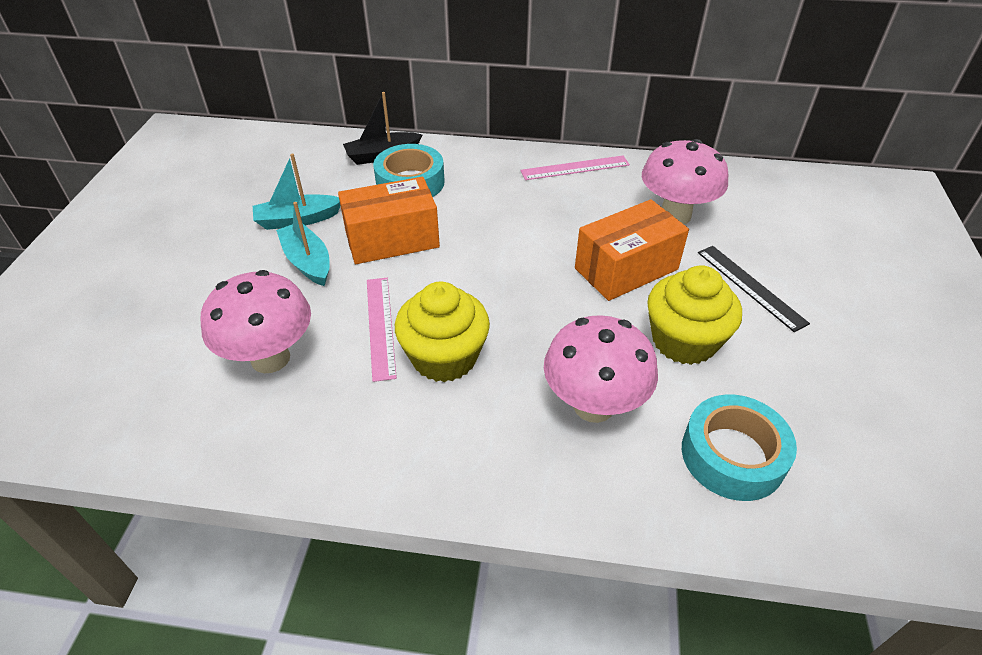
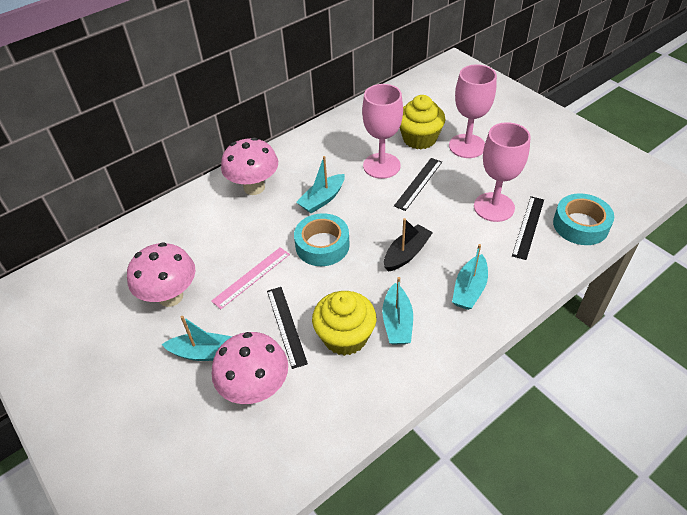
black ruler: [698,246,810,332] = 1 -> [267,287,308,369] [394,158,442,211] [512,196,544,260] = 3
orange box: [338,177,440,264] [575,199,689,301] = 2 -> none = 0
pink goblet: none = 0 -> [362,84,403,179] [449,64,497,158] [474,122,531,222] = 3
pink ruler: [367,278,397,382] [521,155,630,180] = 2 -> [211,247,290,309] = 1
turquoise boat: [253,154,340,230] [276,202,330,286] = 2 -> [161,316,232,361] [296,156,345,213] [382,277,413,345] [452,244,488,310] = 4

